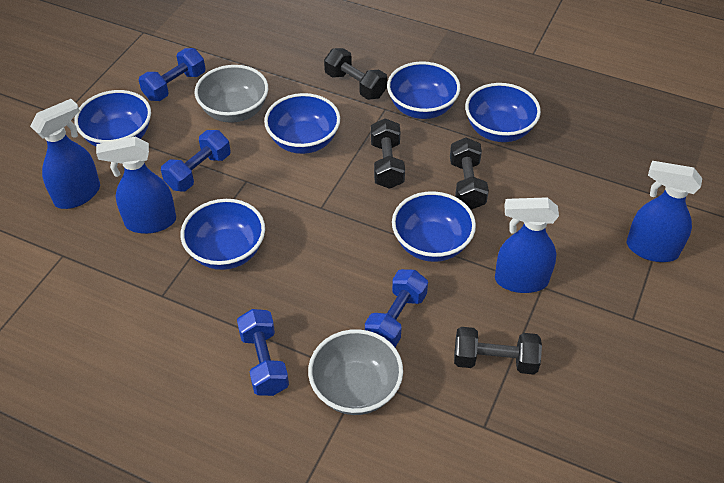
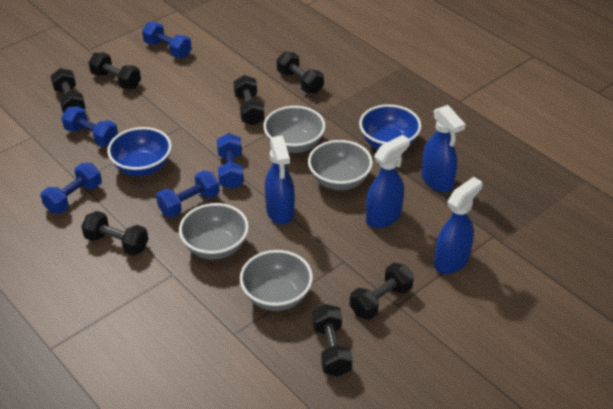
black dumbbell: [324,48,387,100] [371,118,405,189] [450,138,489,210] [454,327,542,375] = 4 -> [50,68,86,114] [81,211,148,256] [88,52,141,89] [234,75,264,125] [277,51,324,94] [312,304,353,376] [350,263,414,320] = 7
blue bowl: [74,90,151,147] [180,199,265,270] [264,93,340,154] [387,61,460,119] [392,191,476,262] [465,83,541,142] = 6 -> [107,127,172,176] [359,104,421,149] = 2
blue dumbbell: [139,48,205,101] [161,130,231,191] [237,309,289,396] [365,269,428,347] = 4 -> [40,163,102,213] [61,106,118,147] [142,22,192,58] [156,170,220,217] [217,133,244,189] = 5
grey bowl: [195,65,268,123] [308,329,403,415] = 2 -> [179,203,249,260] [240,250,313,311] [263,106,326,153] [308,140,373,190] = 4

